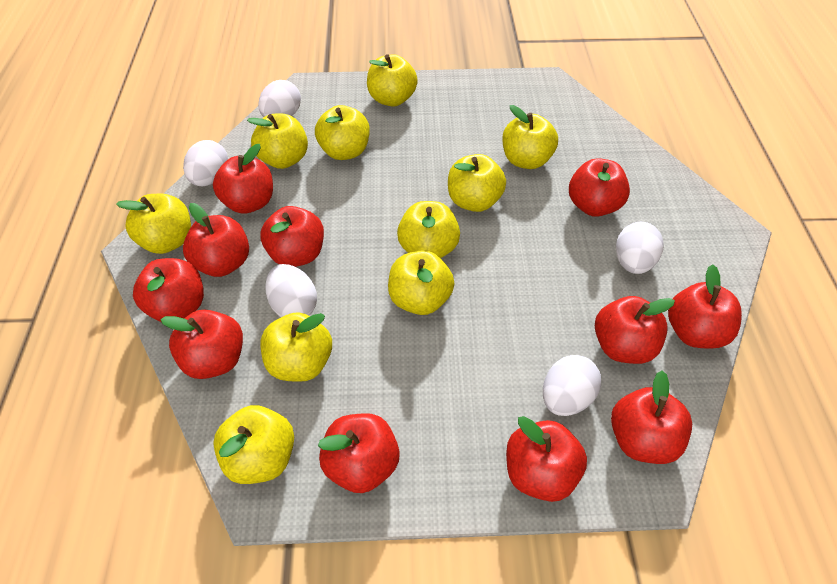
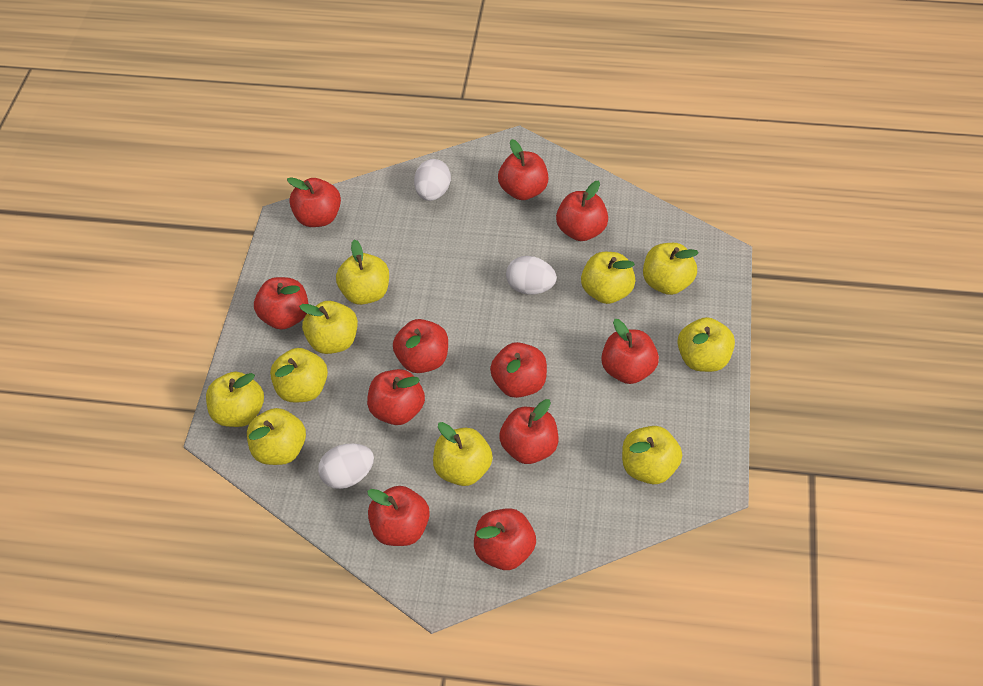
white egg: [183,140,228,186] [258,80,301,117] [265,264,317,317] [543,355,601,416] [616,222,663,274] = 5 -> [318,443,374,489] [414,159,451,201] [506,256,557,295] = 3

